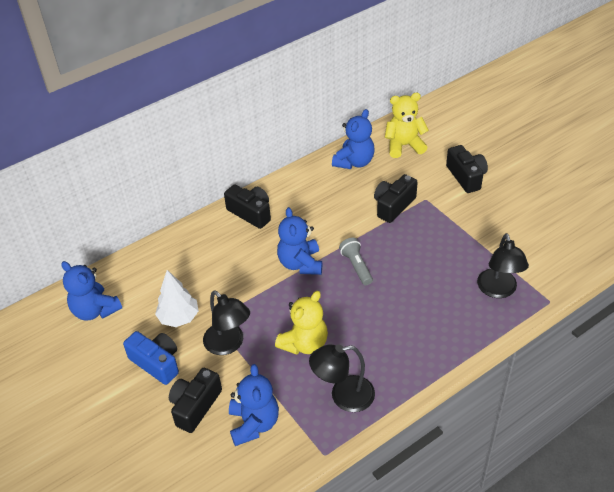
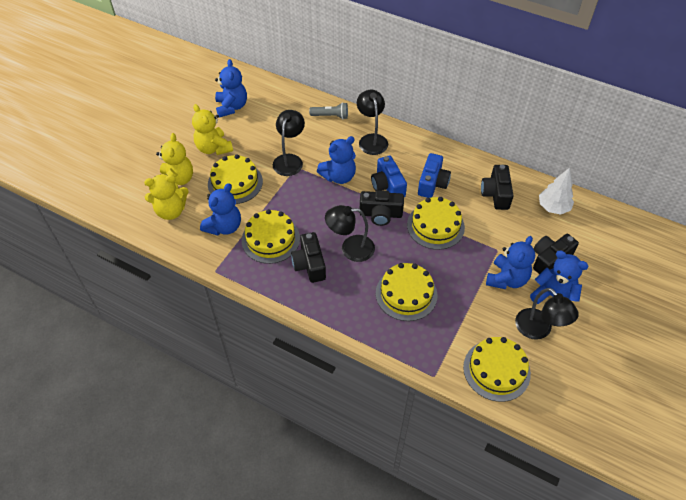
black lamp: [203,290,250,355] [309,344,375,412] [477,233,529,298] = 3 -> [273,110,305,176] [325,205,375,262] [357,90,388,155] [515,288,579,340] = 4
blue camera: [123,331,179,385] = 1 -> [371,155,407,197] [418,153,451,198] = 2
blue teddy bear: [61,261,122,321] [229,364,279,446] [277,207,322,275] [332,109,375,169] = 4 -> [200,183,241,236] [215,59,247,117] [317,136,356,184] [486,236,535,289] [530,251,589,304] = 5
yellow cake: none = 0 -> [208,154,263,204] [242,209,300,264] [376,263,438,321] [407,197,465,250] [463,337,531,402] = 5
yellow teddy bear: [275,291,328,355] [385,93,429,158] = 2 -> [144,174,189,220] [156,133,193,189] [192,104,233,155] = 3

